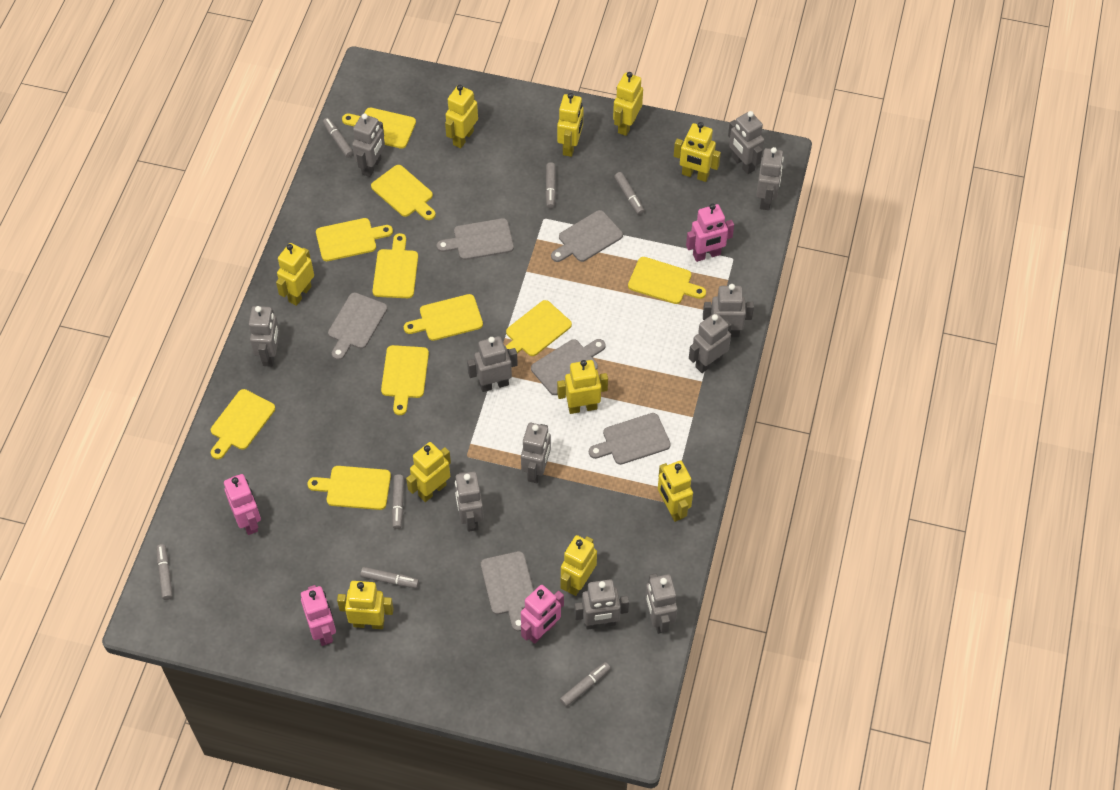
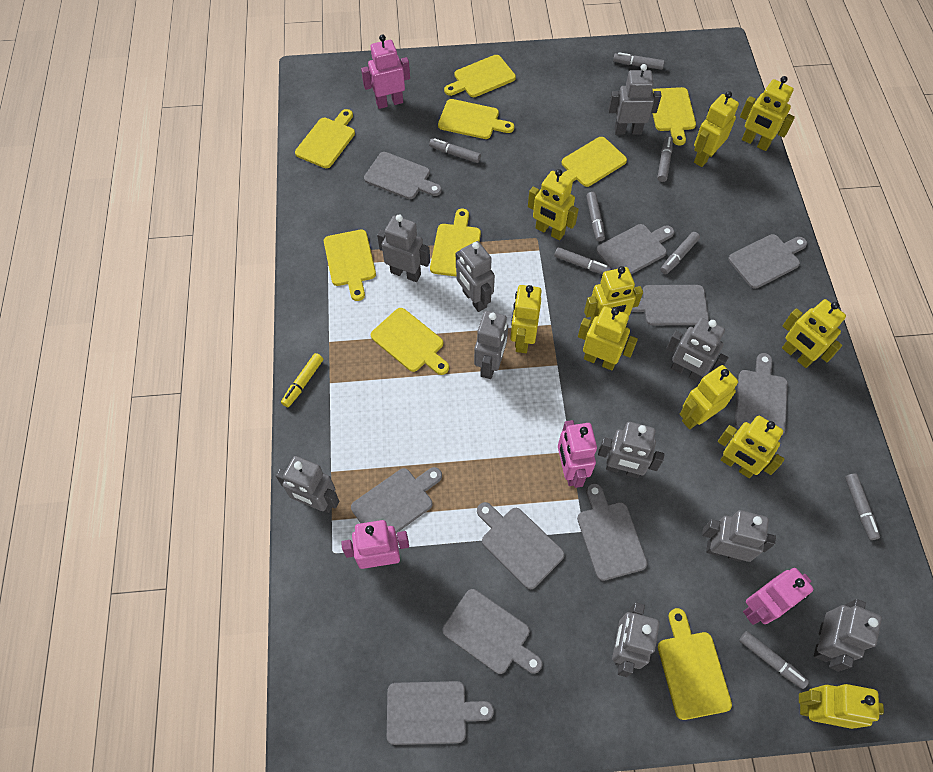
grey cutting board: [328,293,387,360] [437,218,514,260] [481,551,534,631] [531,339,606,395] [551,210,623,262] [589,413,671,465] = 6 -> [351,467,442,533] [364,152,442,199] [387,681,494,745] [442,589,542,674] [477,502,564,590] [577,483,648,581] [596,224,674,274] [631,285,709,325] [728,234,807,289] [735,353,788,435] = 10
grey marker: [157,544,173,600] [323,118,353,158] [360,567,419,588] [392,474,404,529] [545,162,556,209] [560,662,611,707] [614,172,644,215] = 7 -> [429,138,481,163] [554,247,611,274] [586,192,605,241] [613,53,664,70] [657,136,673,182] [660,232,700,274] [739,631,809,689] [845,473,880,540] = 8
grey robot: [249,306,280,367] [352,114,385,177] [455,472,484,532] [467,336,518,392] [521,423,551,483] [574,579,629,630] [645,573,677,634] [689,313,732,373] [703,284,754,337] [728,111,764,174] [756,147,784,210] = 11 -> [276,456,339,513] [377,214,430,282] [456,241,495,312] [474,311,508,379] [598,422,665,478] [608,64,661,135] [612,602,659,677] [666,317,728,383] [702,510,776,562] [814,599,882,671] = 10
yellow cutting board: [211,389,275,459] [307,466,391,510] [316,218,393,261] [342,108,416,149] [371,165,436,220] [372,233,418,298] [381,345,429,415] [404,294,483,341] [506,300,572,356] [628,257,706,304] = 10 -> [295,109,355,168] [324,230,376,301] [371,308,449,375] [430,209,481,276] [438,99,514,139] [444,55,516,97] [562,137,627,187] [652,87,696,146] [658,608,732,720] = 9
yellow marker: none = 0 -> [281,353,323,407] = 1

